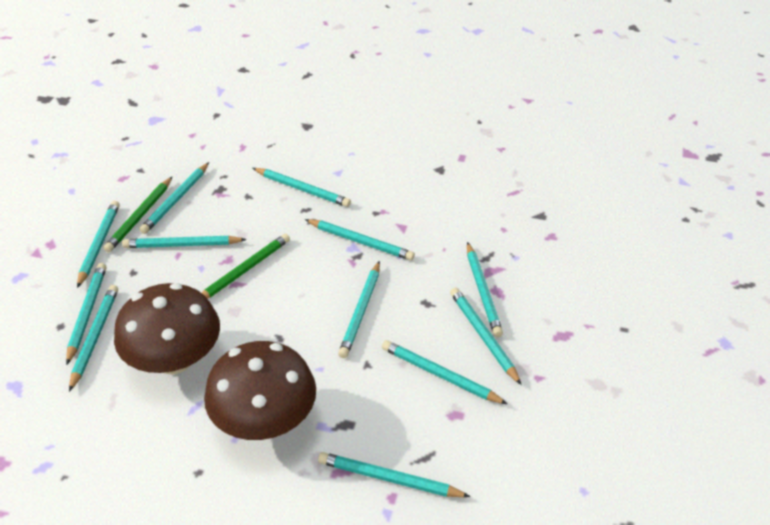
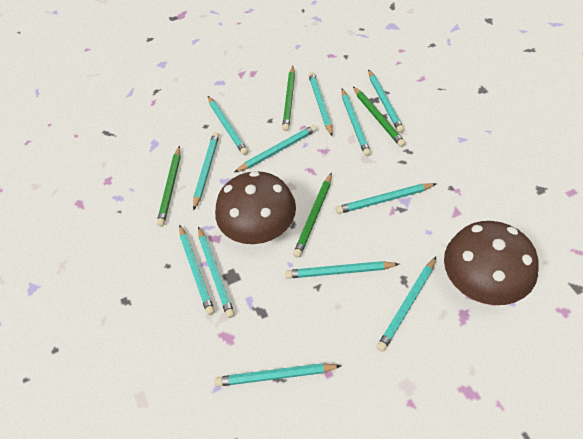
green pencil: [103,177,172,252] [202,233,290,299] = 2 -> [157,146,181,226] [282,66,295,131] [293,172,332,258] [353,86,406,147] = 4

